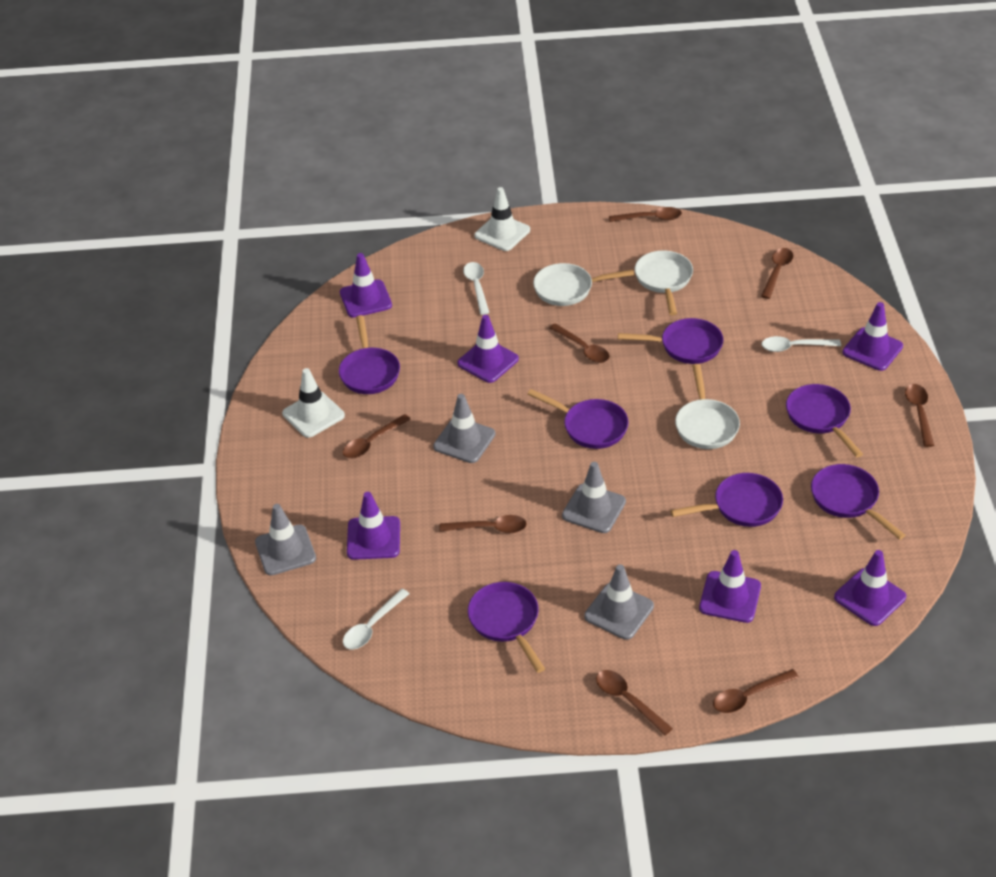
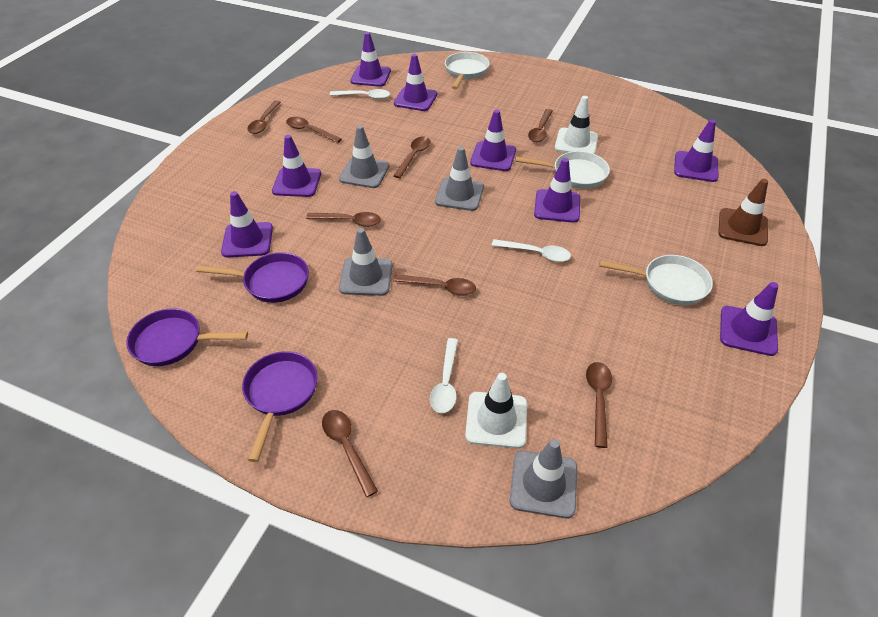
brown traffic cone: none = 0 -> [718,179,768,246] = 1
purple pan: [339,315,400,394] [468,582,545,673] [527,389,629,449] [618,318,723,364] [670,473,783,527] [786,384,863,457] [811,464,905,540] = 7 -> [126,308,248,366] [196,252,309,303] [242,351,318,462] = 3
purple traffic cone: [340,253,392,318] [347,492,400,560] [457,315,519,383] [699,550,761,623] [834,550,906,626] [842,302,903,371] = 6 -> [221,191,273,257] [272,135,321,197] [350,32,391,87] [394,54,437,111] [470,110,516,171] [534,158,580,223] [674,119,719,182] [720,282,778,356] = 8

